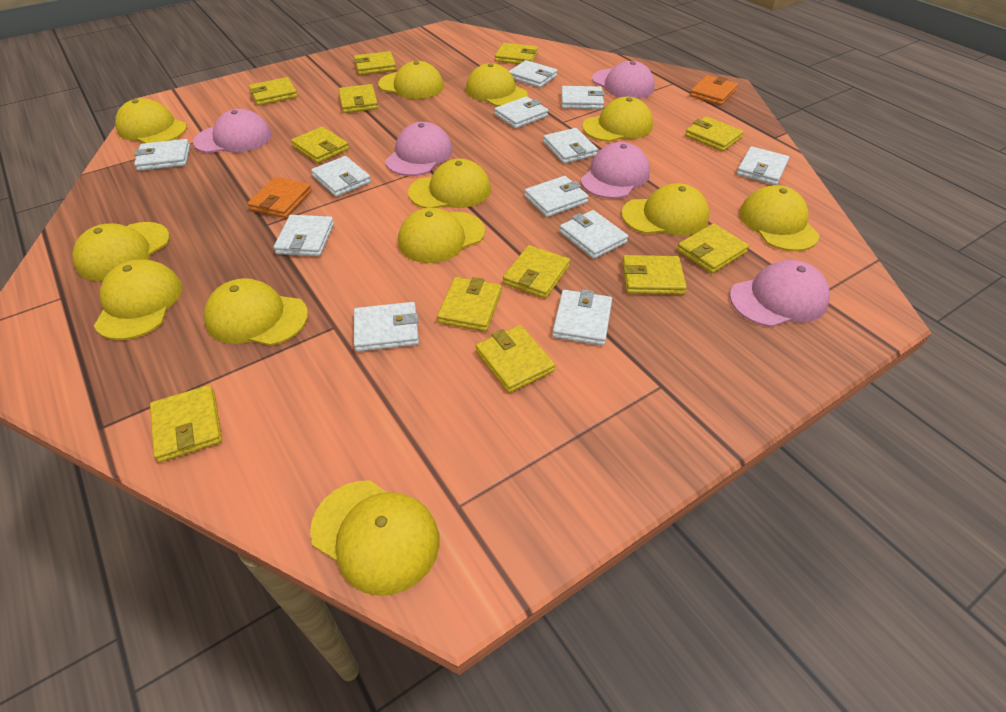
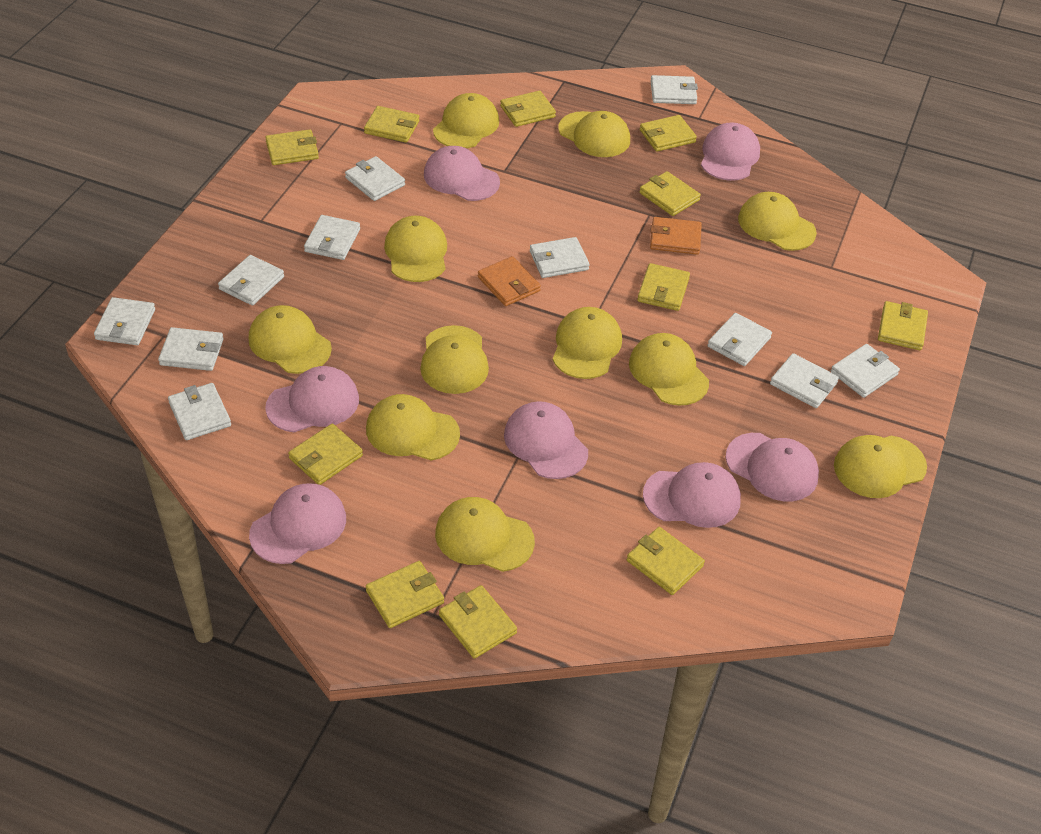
pink cap: [193,109,272,153] [385,122,453,176] [581,142,650,199] [592,61,655,99] [730,260,830,327] = 5 -> [249,483,346,564] [265,366,359,432] [424,146,500,201] [504,401,588,479] [643,462,741,528] [701,123,760,181] [726,433,819,501] = 7
white wallet: [134,139,190,171] [274,215,334,256] [311,156,371,197] [354,302,419,352] [494,96,549,128] [509,60,557,88] [524,176,589,217] [543,128,598,164] [552,289,612,346] [560,210,628,259] [561,86,605,109] [737,146,789,185] = 12 -> [94,297,155,345] [158,327,224,371] [168,383,231,440] [218,255,284,305] [304,215,360,260] [345,156,405,201] [530,237,590,278] [651,75,698,104] [708,313,772,366] [770,353,839,408] [831,344,900,398] = 11
yellow cap: [72,222,170,281] [94,259,182,340] [115,98,187,143] [204,278,308,346] [310,481,440,596] [378,61,444,99] [398,208,485,263] [408,158,491,208] [466,63,528,107] [582,97,653,142] [622,183,709,236] [739,185,820,251] = 12 -> [249,305,332,374] [366,394,460,461] [384,216,447,282] [420,325,489,394] [433,93,499,148] [435,497,535,572] [552,307,622,379] [558,111,630,157] [629,333,709,406] [738,192,817,251] [834,435,927,498] = 11
yellow wallet: [150,385,222,462] [249,77,298,106] [291,127,349,163] [339,84,378,113] [354,51,396,75] [437,277,502,332] [476,325,555,393] [495,43,538,64] [503,245,570,299] [622,255,687,295] [677,224,749,273] [685,116,744,151] = 12 -> [265,129,319,165] [288,424,363,485] [364,106,419,143] [366,561,444,628] [439,585,517,659] [500,91,556,127] [627,527,705,595] [637,263,690,311] [639,171,701,216] [640,115,697,152] [878,301,928,350] = 11

